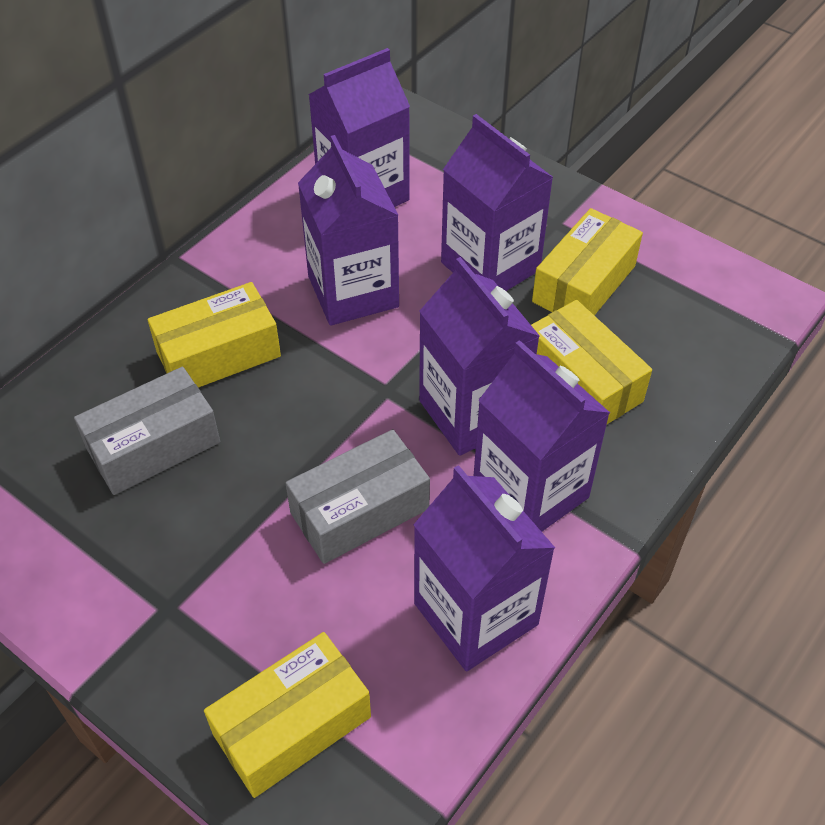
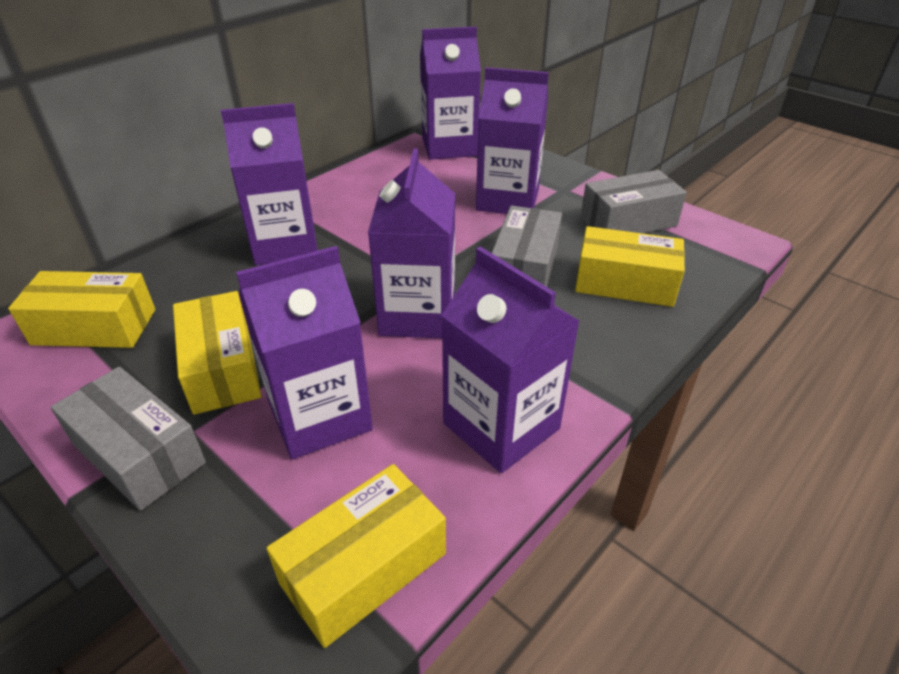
grey box: [74,367,220,495] [285,429,430,564] = 2 -> [51,367,206,511] [492,206,562,287] [581,170,687,233] = 3

